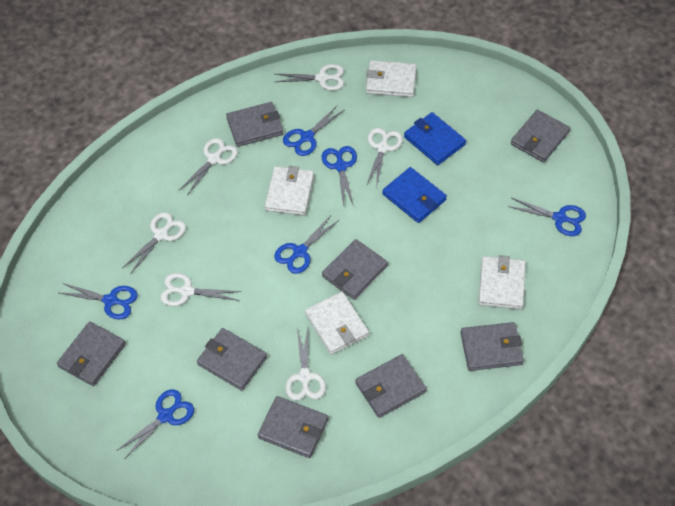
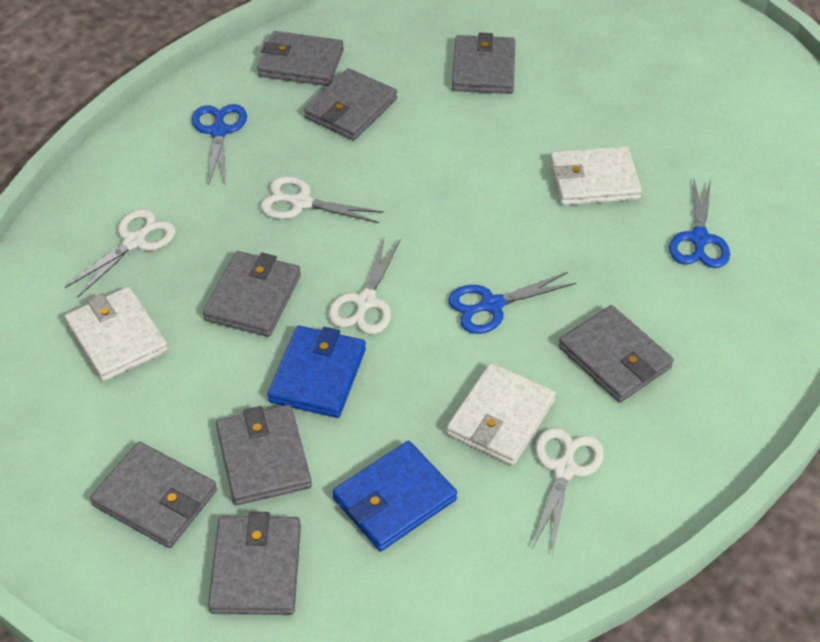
blue scissors: [60,283,138,320] [118,389,194,458] [274,217,339,274] [283,106,344,156] [322,146,357,208] [508,198,586,236] = 6 -> [192,104,247,185] [448,272,576,334] [669,179,730,268] = 3
white scissors: [122,212,186,274] [160,273,242,306] [179,138,238,196] [275,64,344,91] [285,328,326,401] [366,128,403,188] = 6 -> [65,209,175,297] [260,176,384,223] [328,238,401,334] [532,428,604,555] = 4
white wallet: [265,166,314,216] [305,292,369,355] [366,60,417,97] [479,255,526,310] = 4 -> [64,287,168,382] [446,363,556,466] [550,146,642,206] = 3

